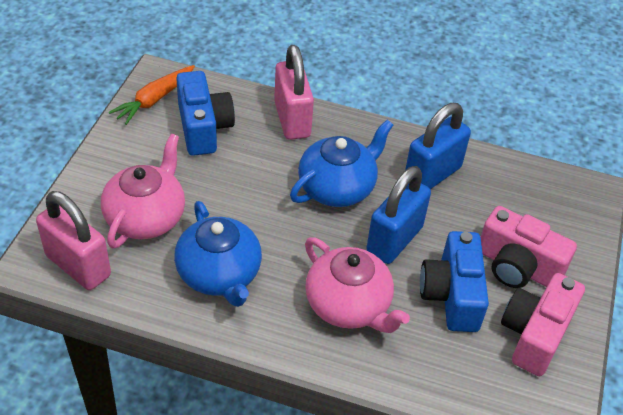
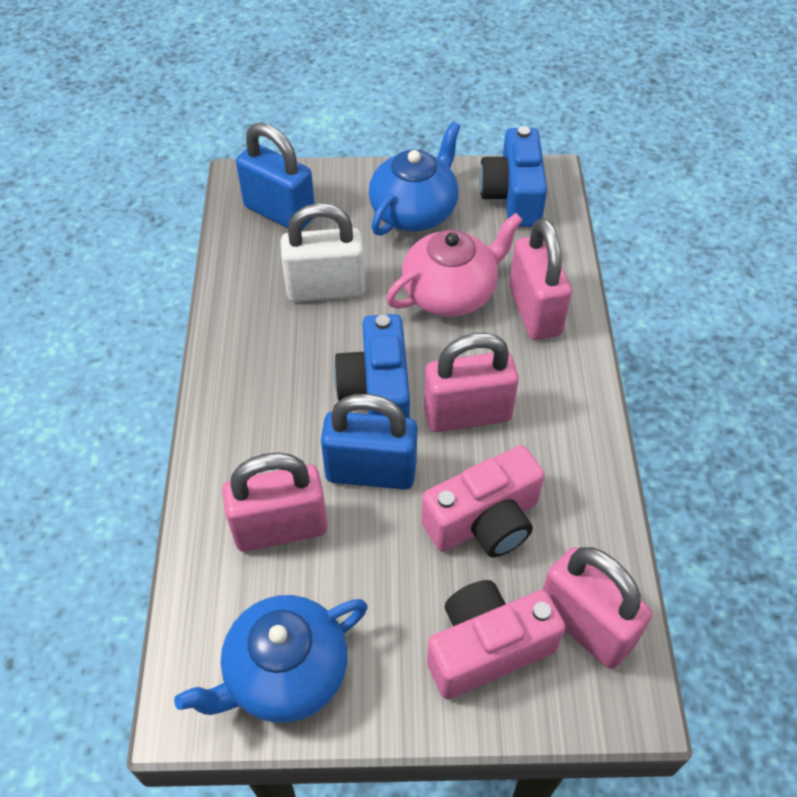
orange carrot: [109,65,195,125] = 1 -> none = 0
pink padlock: [36,191,111,290] [274,45,314,140] = 2 -> [222,453,328,552] [424,333,519,432] [509,218,572,340] [543,547,652,669] = 4
pink teapot: [101,134,185,249] [305,237,410,333] = 2 -> [386,213,523,317] = 1
white padlock: none = 0 -> [281,203,365,302] = 1

